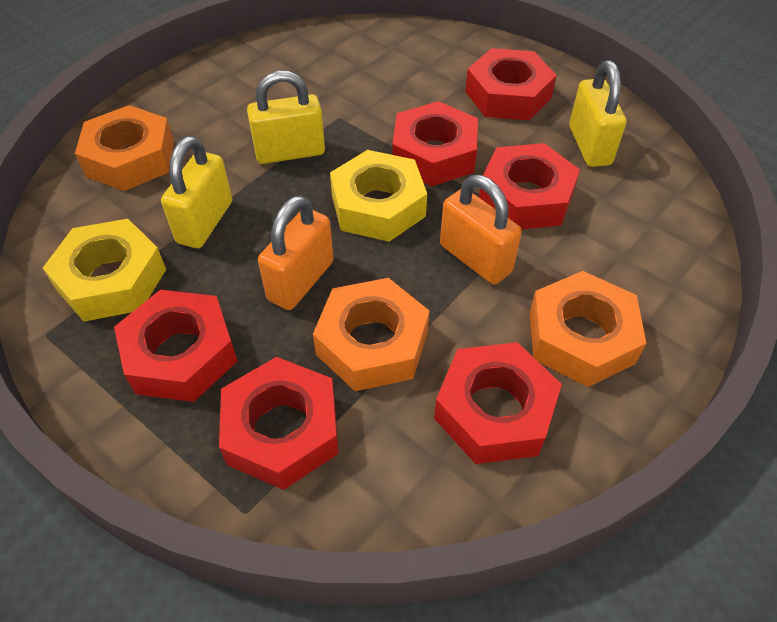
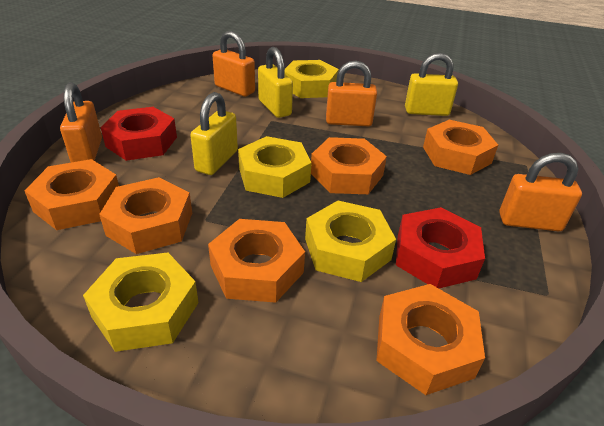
orange nut: [75,105,174,191] [313,278,430,391] [530,271,646,387] = 3 -> [24,159,119,230] [99,177,192,254] [208,219,305,303] [311,137,387,194] [376,284,485,395] [423,120,498,175] = 6
orange padlock: [258,195,334,310] [440,175,522,284] = 2 -> [60,82,102,162] [212,31,255,97] [326,61,377,126] [499,153,582,231] = 4
red nut: [114,290,238,402] [219,357,339,490] [392,101,478,186] [434,342,562,464] [465,48,557,121] [479,143,580,229] = 6 -> [101,107,177,161] [396,207,485,288] = 2
yellow nut: [43,219,166,321] [330,150,427,242] = 2 -> [83,253,199,352] [238,136,311,198] [285,60,339,98] [305,201,396,282] = 4

